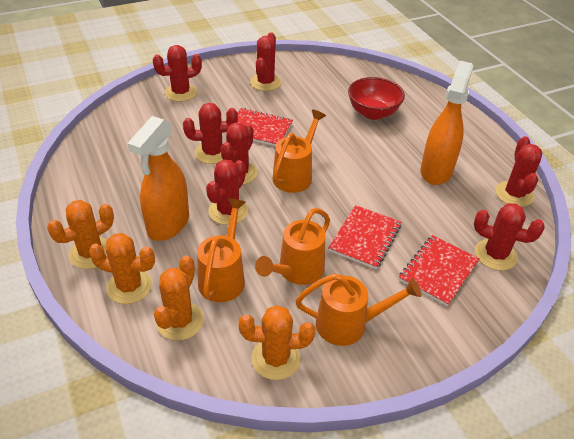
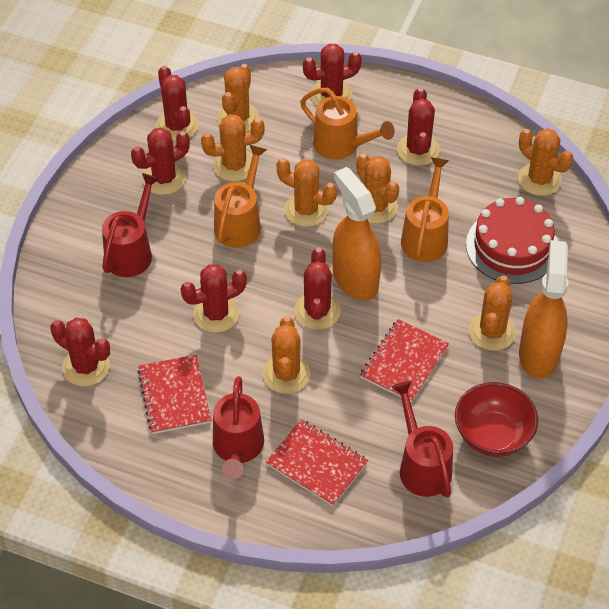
orange cactus: [47,200,114,269] [89,233,155,304] [154,255,204,341] [238,305,315,380] = 4 -> [201,114,265,182] [217,64,259,132] [263,316,310,394] [276,158,337,227] [356,154,399,224] [469,275,516,351] [518,128,573,196] = 7
orange watering can: [197,198,246,302] [255,208,330,285] [273,109,326,193] [296,274,422,346] = 4 -> [214,145,267,248] [300,88,395,159] [401,157,449,262] = 3
red cake: none = 0 -> [466,197,558,284] = 1
red watering can: none = 0 -> [102,173,160,277] [213,376,264,479] [392,381,453,498] = 3

